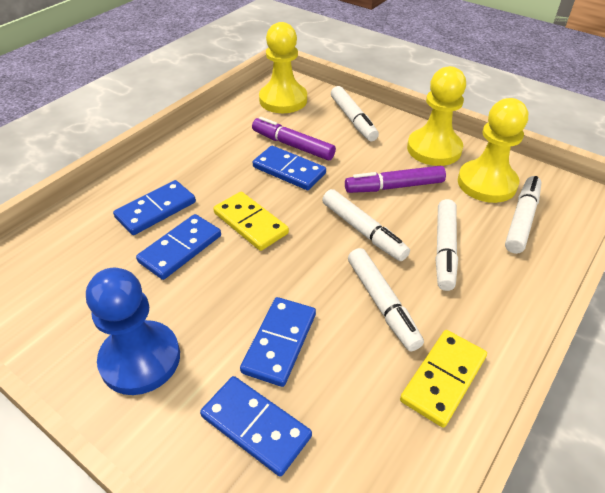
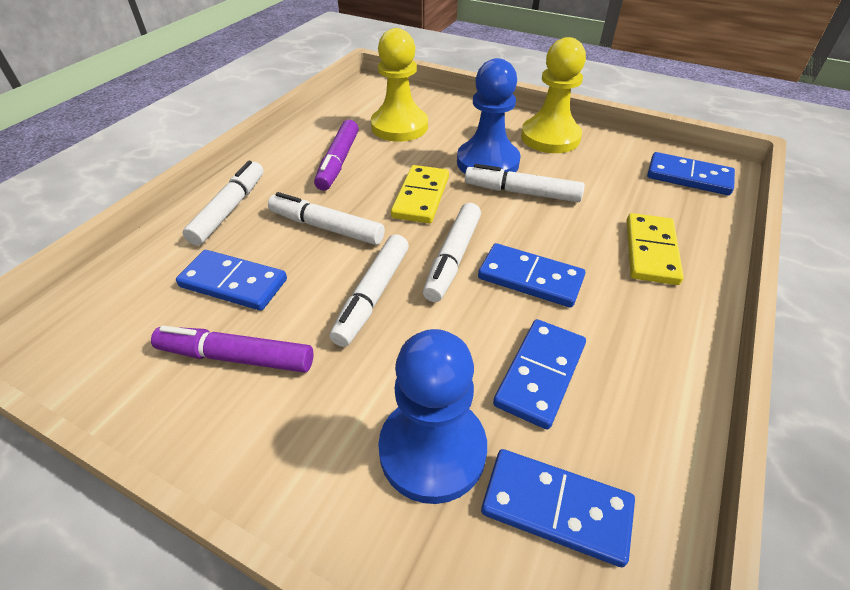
blue pawn: [86,268,180,395] = 1 -> [378,329,487,504] [457,58,521,173] = 2
yellow pawn: [259,22,307,113] [407,66,466,166] [458,98,528,203] = 3 -> [371,28,428,142] [521,37,586,153] = 2

